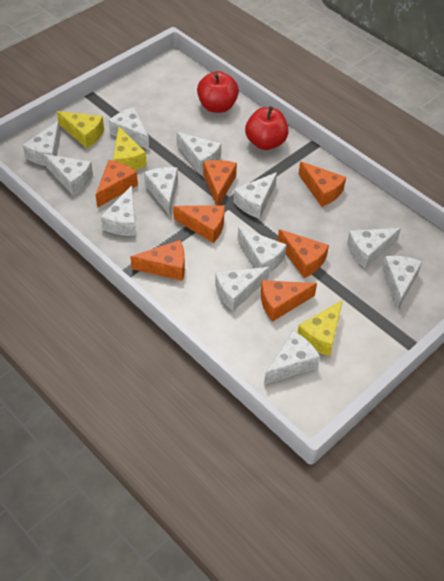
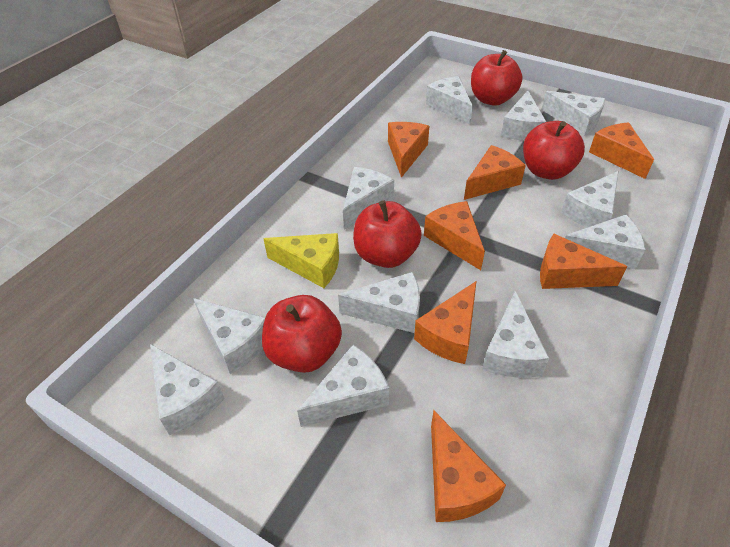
red apple: [197,71,239,113] [245,106,289,150] = 2 -> [262,295,342,373] [353,200,422,268] [471,50,522,106] [523,121,585,180] = 4
white cheese: [23,121,61,166] [44,154,93,195] [101,186,136,236] [109,107,149,150] [144,167,178,216] [176,132,221,174] [215,267,269,311] [234,172,277,219] [237,227,287,273] [264,331,320,385] [347,228,401,269] [382,256,422,311] = 12 -> [150,344,225,435] [193,298,265,374] [297,345,389,427] [338,272,420,333] [343,167,394,230] [426,76,473,124] [482,291,549,378] [501,90,546,141] [542,91,605,136] [561,171,618,228] [565,214,645,269] = 11
yellow cheese: [57,111,104,148] [113,126,147,170] [297,300,343,356] = 3 -> [264,233,339,288] = 1

